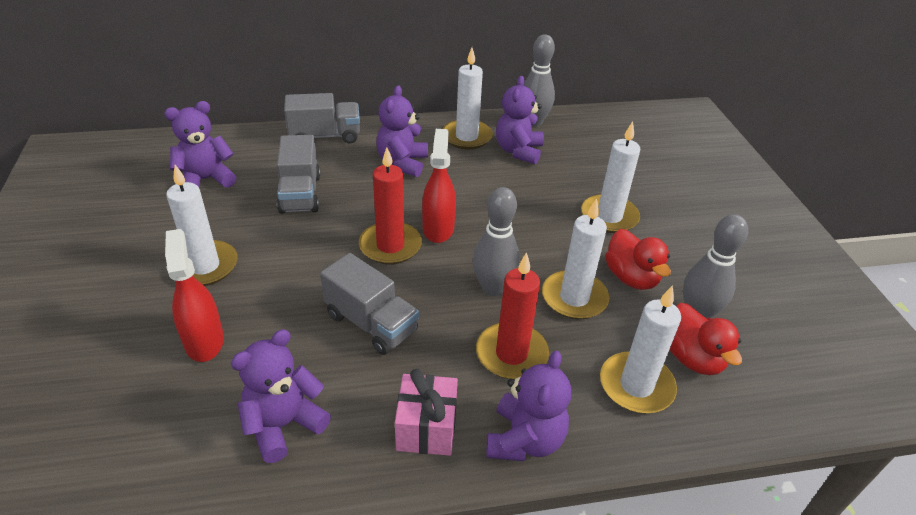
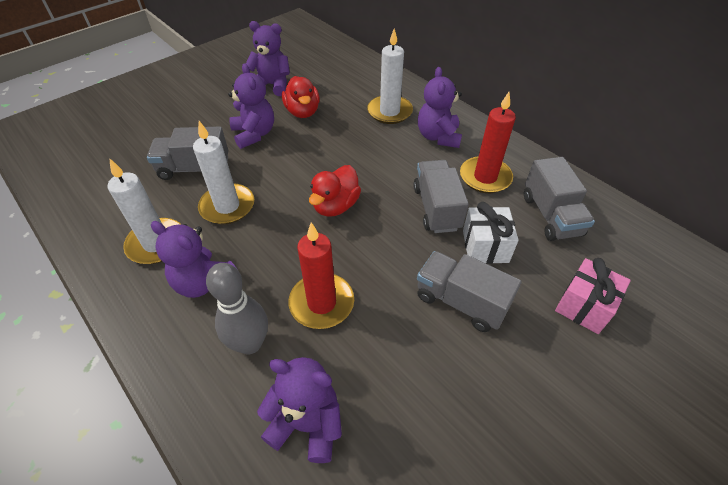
grey bowling pin: [472,187,520,296] [524,34,555,127] [683,214,748,318] = 3 -> [206,263,268,354] = 1
grey truck: [277,135,321,214] [284,93,360,144] [320,253,419,355] = 3 -> [147,127,229,180] [414,160,469,233] [417,251,522,332] [524,157,595,241] = 4
red spray bottle: [165,229,224,362] [422,129,456,243] = 2 -> none = 0
white candle: [166,165,238,286] [442,48,493,149] [542,198,609,319] [581,121,640,233] [600,285,681,413] = 5 -> [108,159,181,264] [193,121,254,224] [367,28,413,124] = 3
white gift: none = 0 -> [463,202,519,264] = 1

